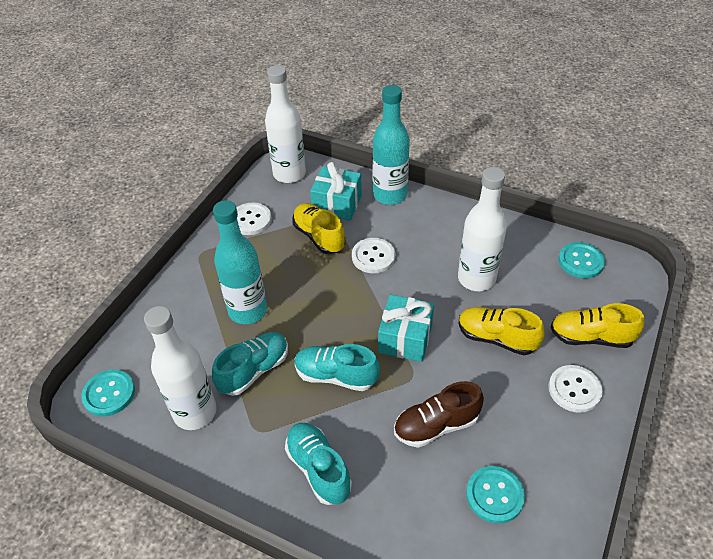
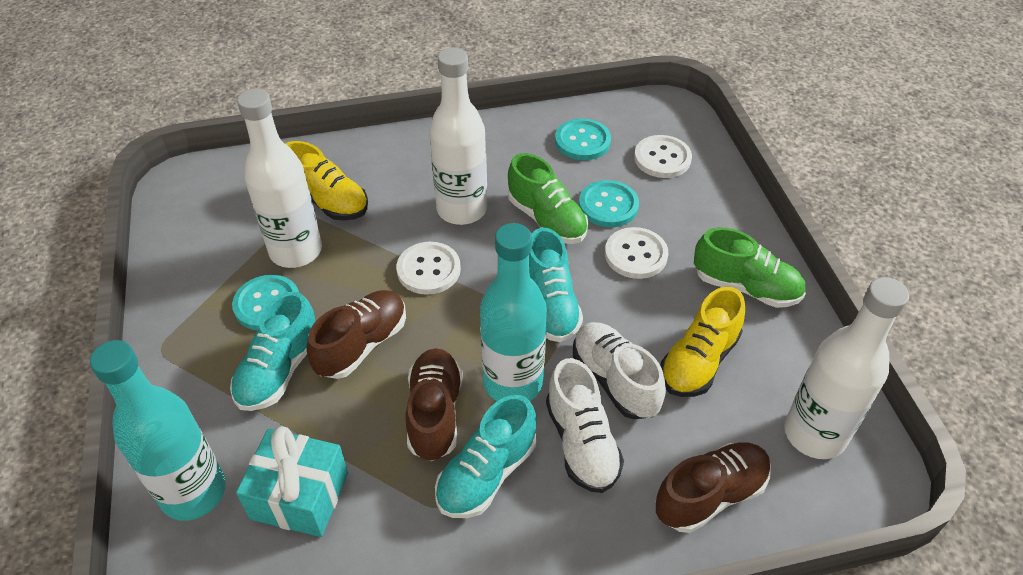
brown shoe: [394,381,484,448] = 1 -> [307,290,406,379] [405,348,463,461] [655,442,771,533] = 3
green shoe: none = 0 -> [508,153,588,244] [694,227,806,308] = 2
turquoise gift: [310,162,362,221] [378,295,434,362] = 2 -> [236,426,348,537] = 1
white shoe: none = 0 -> [546,358,624,493] [573,322,666,419] = 2
yellow shoe: [292,203,345,254] [459,307,545,355] [551,303,645,348] = 3 -> [285,141,368,221] [660,287,745,397] = 2

